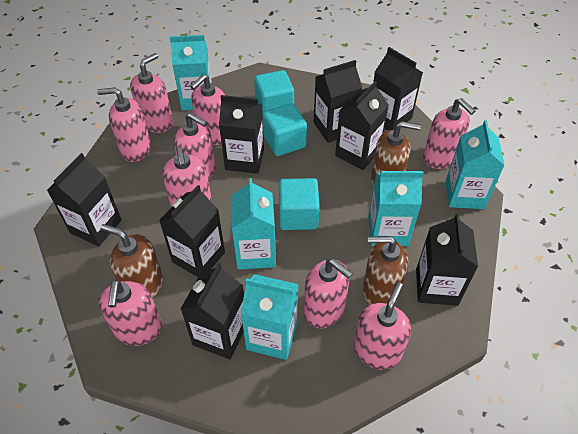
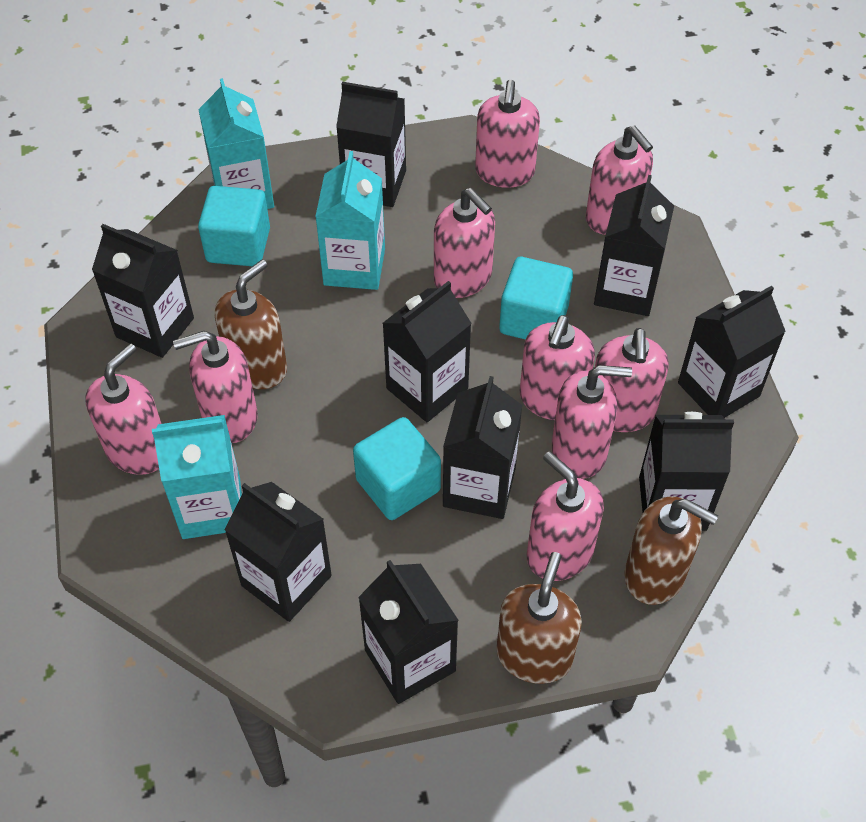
black carton: [47,153,121,246] [159,185,225,277] [181,263,244,359] [219,95,264,174] [314,60,362,143] [335,81,389,170] [373,47,423,131] [416,213,478,306] = 8 -> [92,224,194,358] [224,482,332,622] [336,82,406,207] [358,560,459,704] [382,281,472,422] [443,376,522,519] [594,175,674,316] [639,412,734,531] [678,285,786,418] = 9
turquoise carton: [170,35,212,110] [231,178,276,270] [241,274,299,360] [368,171,424,246] [446,120,505,209] = 5 -> [152,415,242,539] [198,78,274,209] [315,151,385,290] = 3

